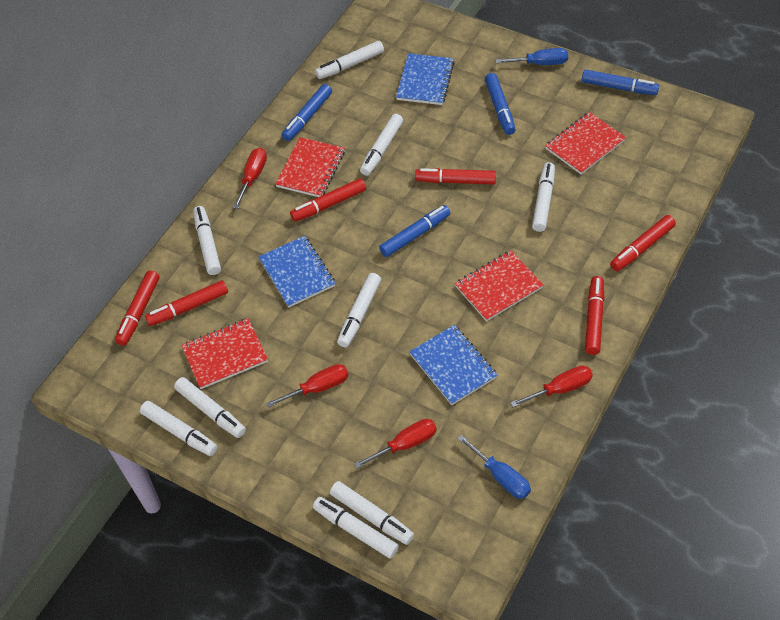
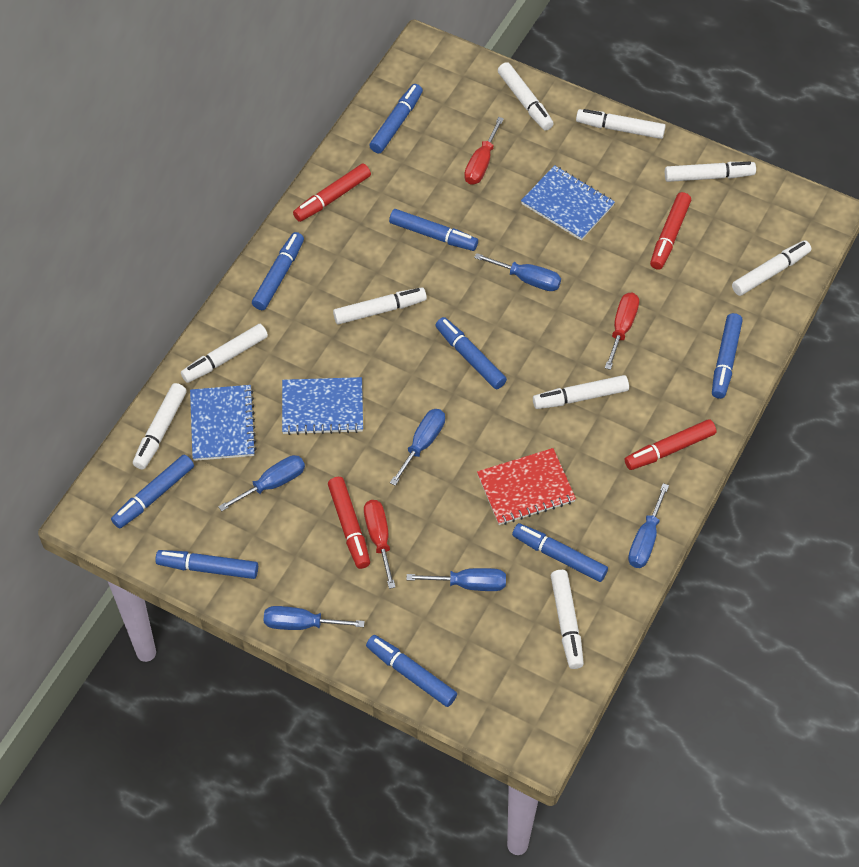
blue marker: [281,84,332,141] [379,205,450,257] [485,73,516,135] [582,70,659,95] = 4 -> [111,454,194,529] [155,550,258,579] [252,232,304,310] [366,635,457,707] [369,84,423,153] [389,209,478,251] [435,317,507,389] [512,523,608,582] [712,313,743,399] = 9
blue screwdriver: [457,435,531,499] [495,48,568,65] = 2 -> [218,455,305,512] [263,606,365,630] [390,409,445,486] [406,568,506,591] [474,253,561,291] [628,483,669,568] = 6
red marker: [115,270,159,346] [145,280,228,326] [290,178,366,222] [415,168,496,184] [585,276,604,355] [610,215,676,271] = 6 -> [293,163,371,222] [328,477,370,569] [625,419,716,470] [650,192,691,270] = 4
red notebook: [182,318,268,389] [275,137,345,197] [455,251,543,321] [545,112,626,174] = 4 -> [477,448,576,525] = 1
red screwdriver: [233,148,267,209] [266,364,348,408] [354,419,437,468] [510,365,593,407] = 4 -> [364,500,395,589] [464,117,504,185] [605,293,639,370] = 3

